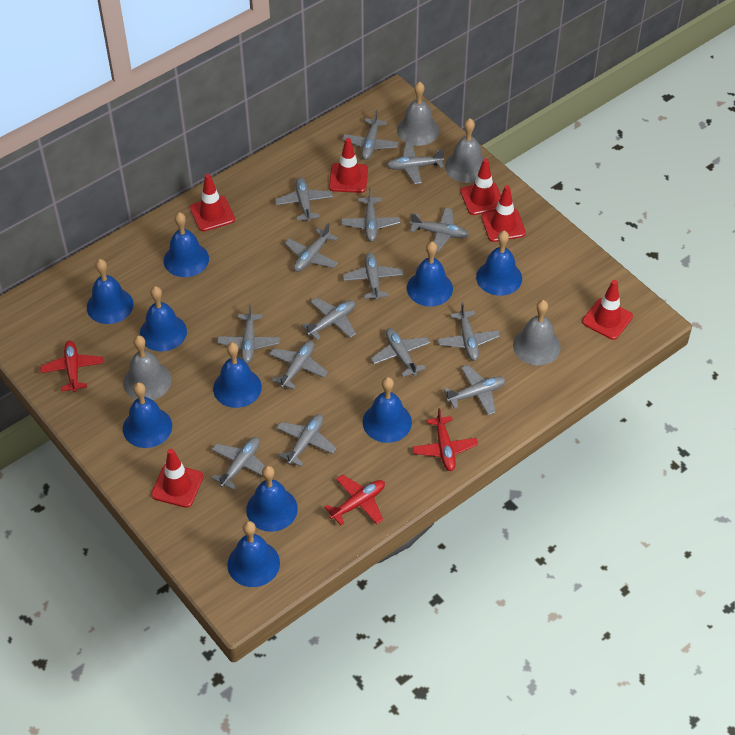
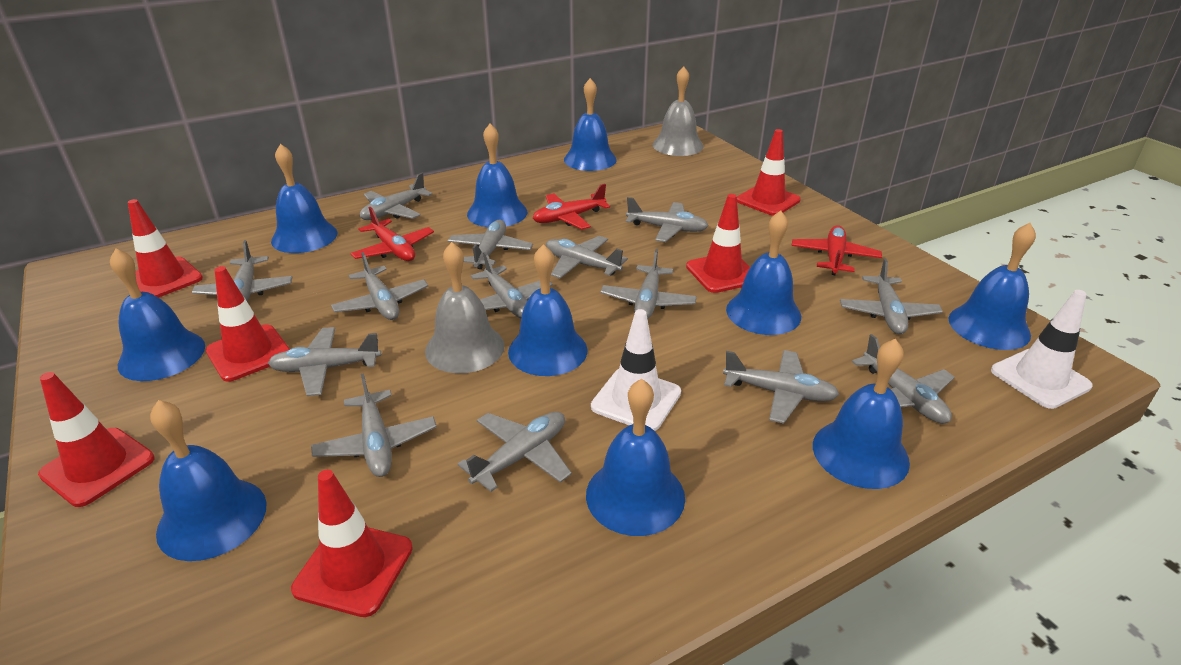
grey bell: [123,335,172,400] [397,82,439,146] [445,119,485,183] [513,300,561,365] = 4 -> [425,242,505,373] [653,66,704,156] = 2
grey plane: [212,437,265,490] [217,304,280,363] [269,341,328,390] [275,177,333,222] [276,414,336,467] [285,223,338,272] [301,298,356,340] [342,110,399,160] [342,188,400,242] [343,252,403,301] [371,328,430,377] [387,142,444,184] [410,208,469,252] [438,302,500,361] [444,365,506,415] = 15 -> [192,240,292,302] [268,327,381,396] [311,373,437,477] [331,252,428,320] [360,173,432,220] [448,220,533,269] [458,412,572,492] [471,252,553,318] [546,236,628,278] [600,249,697,319] [626,197,709,242] [723,350,840,424] [840,258,943,334] [852,334,955,424] = 14
white traffic cone: none = 0 -> [591,309,681,431] [991,290,1093,409] = 2

